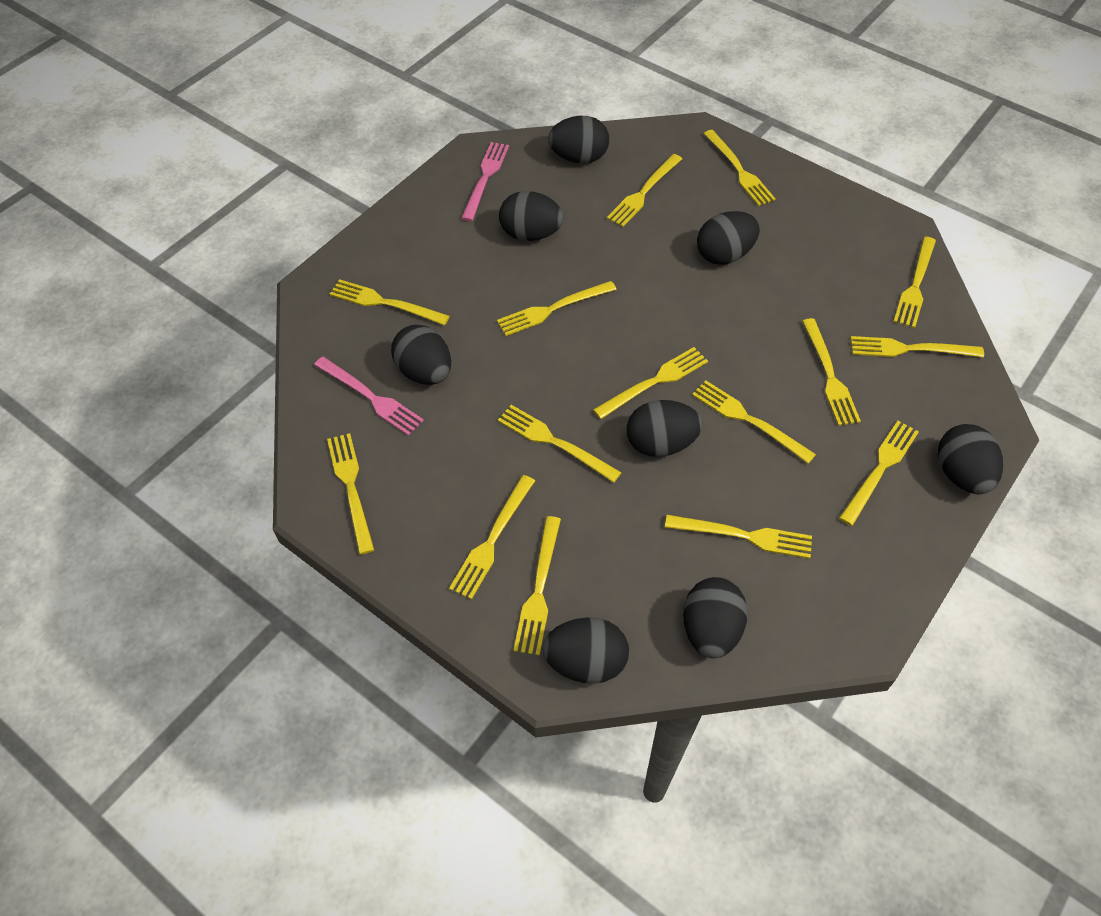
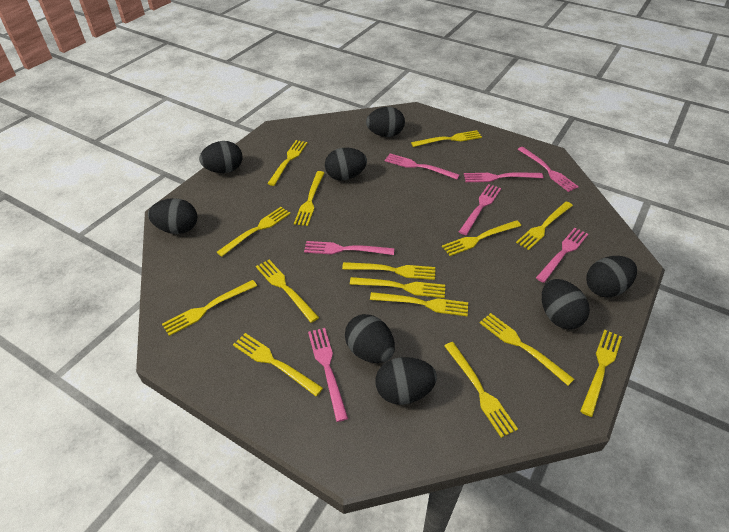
pink fork: [314,357,424,436] [461,142,509,221] = 2 -> [304,241,394,255] [308,328,348,422] [385,153,460,179] [459,184,501,235] [464,172,543,182] [517,147,579,192] [536,228,588,283] = 7

